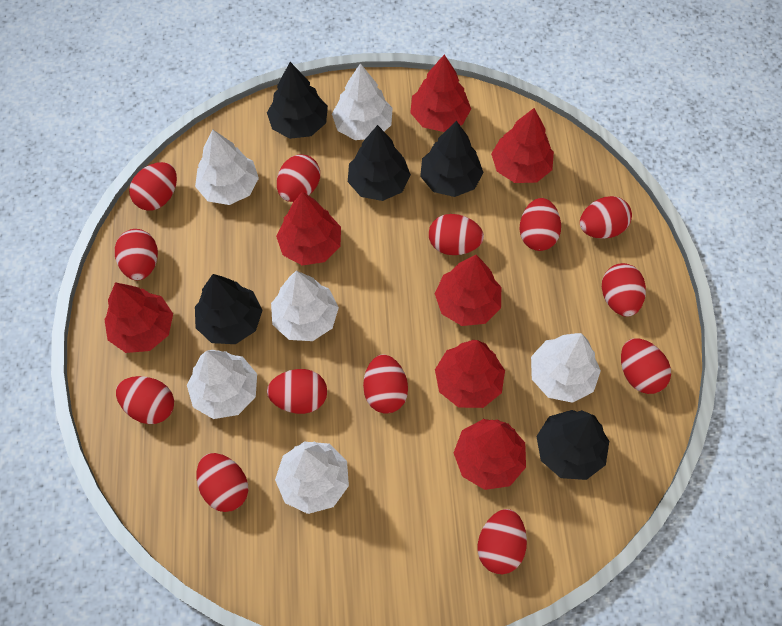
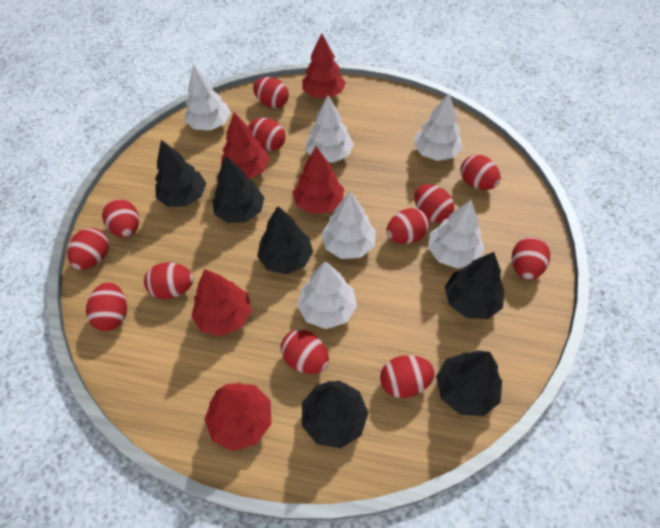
black tree: [195,274,262,344] [267,62,328,139] [348,125,411,201] [420,121,483,197] [536,410,609,480] = 5 -> [155,140,206,207] [212,156,264,223] [257,206,313,274] [302,381,368,448] [436,350,502,416] [445,252,504,319] = 6
red egg: [115,229,158,280] [116,376,174,424] [129,162,177,211] [197,453,248,512] [267,369,327,414] [277,154,320,202] [363,354,408,414] [429,214,484,255] [478,509,527,574] [520,198,561,251] [580,196,632,239] [602,263,646,317] [621,338,671,394] = 13 -> [67,228,109,270] [86,282,127,331] [102,199,139,238] [144,263,194,299] [249,118,286,151] [253,77,289,108] [281,330,329,374] [380,355,435,398] [386,208,430,244] [414,184,454,223] [460,155,501,190] [512,237,550,280] = 12
red tree: [104,282,173,353] [276,192,341,265] [410,54,471,132] [435,255,501,326] [435,340,505,408] [454,419,526,490] [491,108,554,183] = 7 -> [191,269,252,337] [204,383,271,451] [221,112,270,179] [293,146,344,214] [302,33,346,98] = 5

